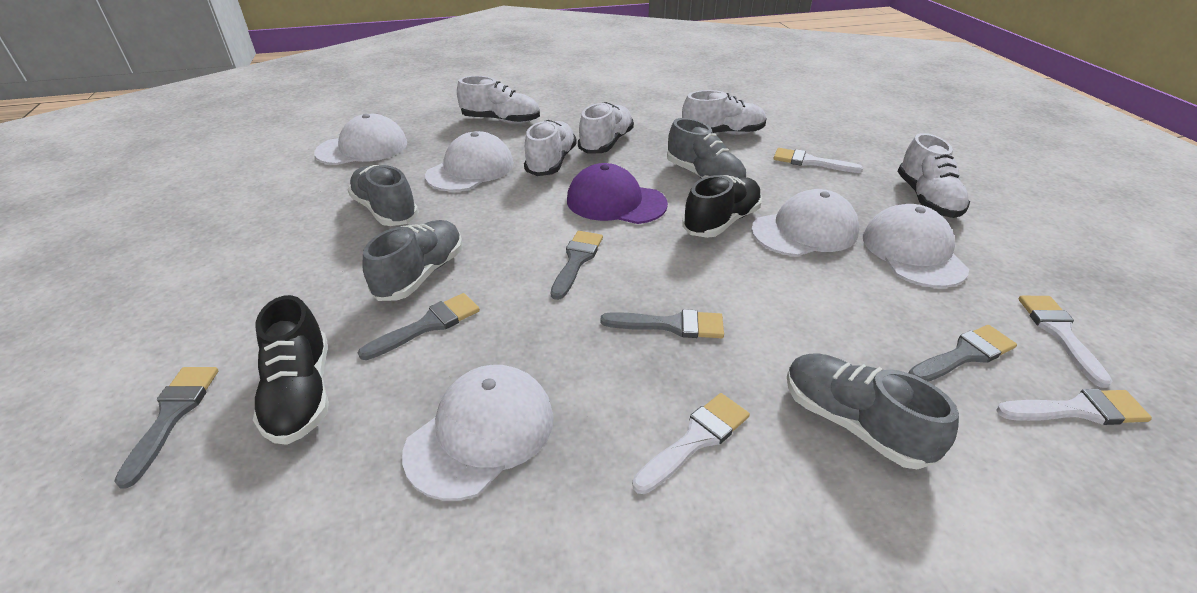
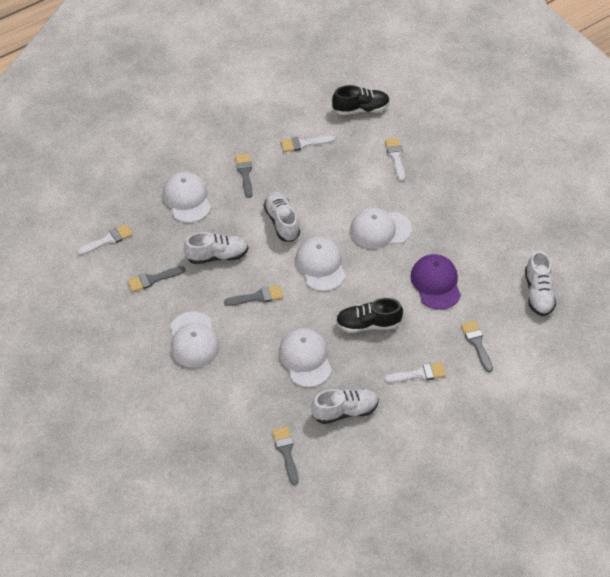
grey shoe: [347,165,419,226] [362,220,463,301] [667,118,747,179] [787,353,959,469] = 4 -> none = 0
white shoe: [457,76,540,124] [524,120,577,176] [578,102,634,154] [682,90,767,135] [897,133,970,218] = 5 -> [184,232,248,264] [264,192,300,242] [311,389,379,424] [525,251,556,316] = 4

